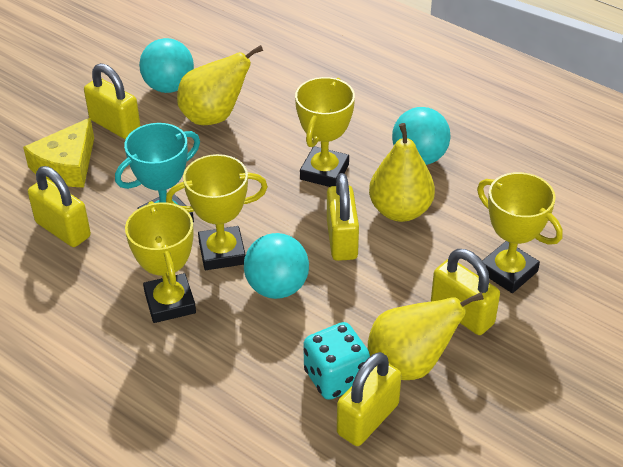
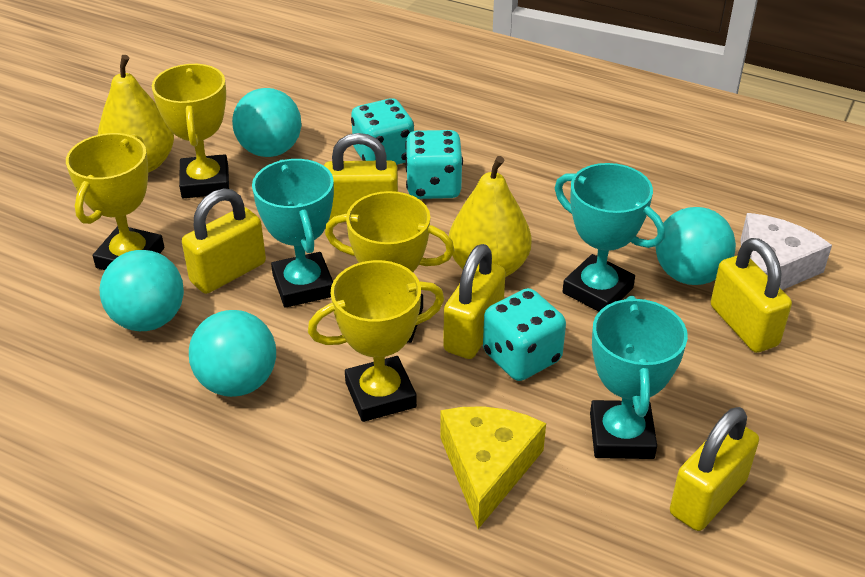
turquoise ball: [139,38,194,93] [244,233,309,299] [392,107,451,165] = 3 -> [100,250,184,331] [189,310,276,397] [232,88,302,157] [655,207,736,285] = 4
turquoise dice: [303,322,370,400] = 1 -> [351,98,414,165] [405,130,463,199] [483,288,566,381] = 3
turquoise trophy: [115,123,200,222] = 1 -> [252,159,334,308] [555,163,665,312] [590,296,688,459] = 3
white cheese: none = 0 -> [740,213,832,290] = 1
yellow pear: [177,45,263,125] [368,292,484,380] [369,123,435,222] = 3 -> [98,55,174,173] [449,156,532,277] = 2

